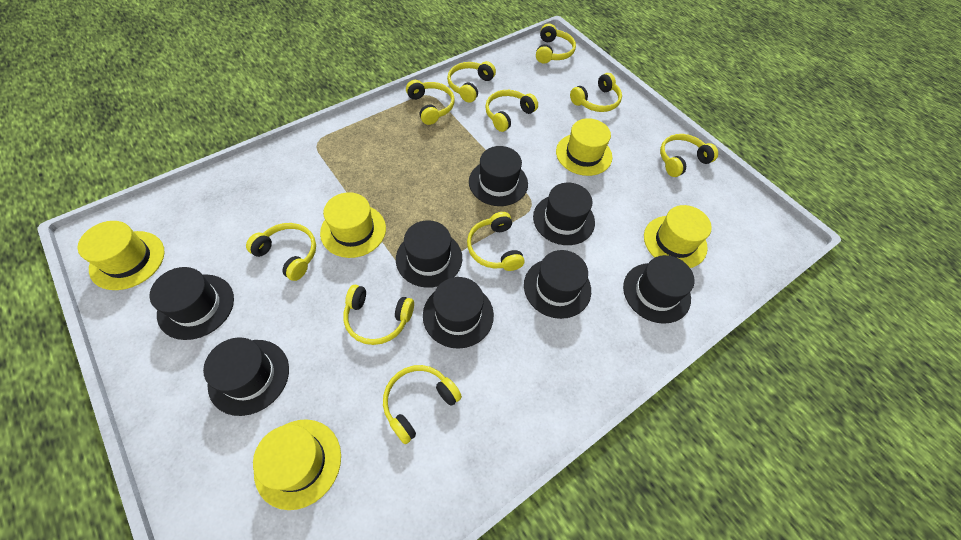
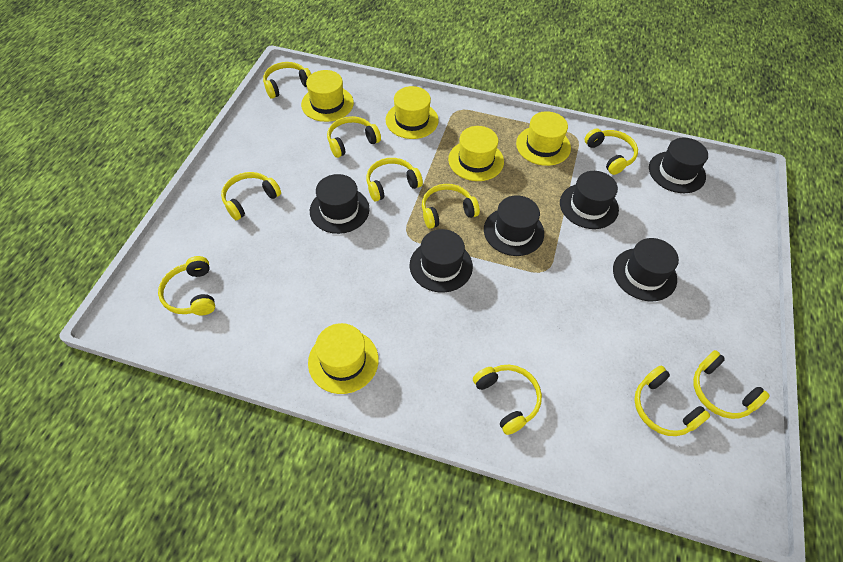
black hat: [150,267,234,340] [203,337,289,416] [396,220,462,288] [423,277,494,349] [469,146,528,206] [524,250,591,319] [533,183,595,245] [623,255,694,324] = 8 -> [310,174,370,234] [410,229,473,292] [484,195,544,256] [560,171,619,229] [613,238,679,301] [649,137,708,193] = 6

